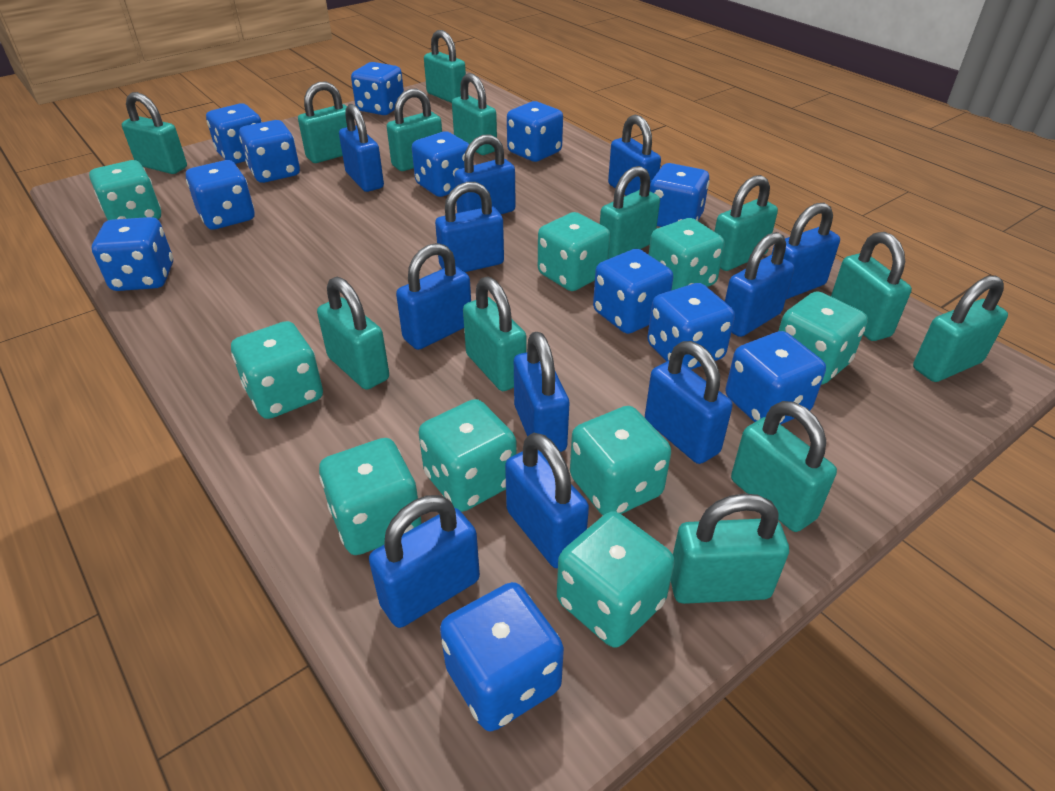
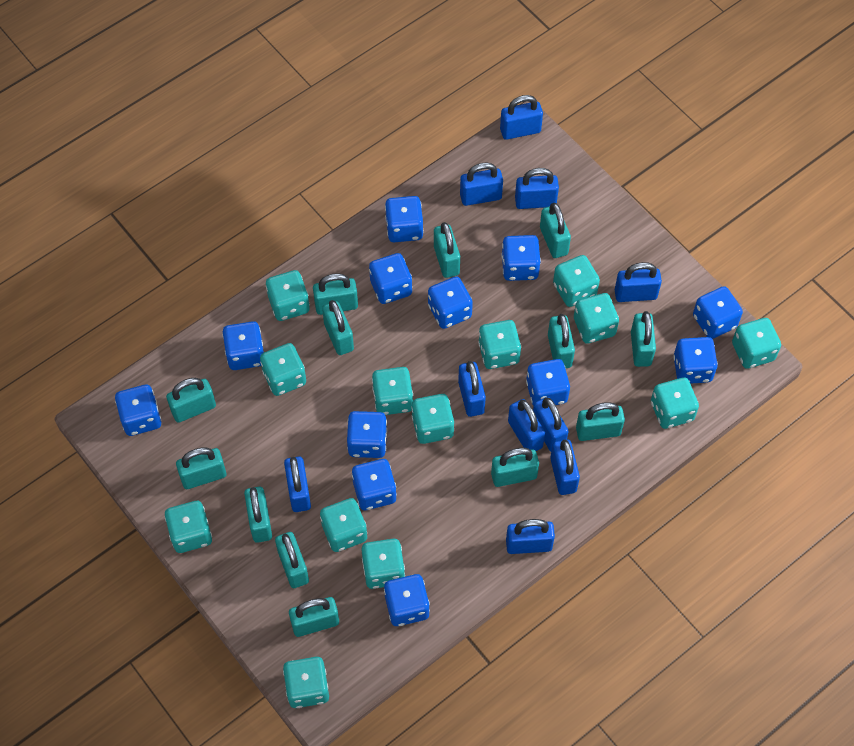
blue padlock: [339,104,384,192] [369,495,480,628] [396,243,471,350] [435,182,504,272] [454,135,516,214] [505,433,589,568] [514,332,569,452] [608,115,661,196] [645,341,733,464] [725,232,794,337] [772,203,840,299] = 11 -> [284,456,311,512] [458,361,486,417] [460,163,503,206] [500,95,543,140] [506,519,555,554] [508,399,545,451] [515,168,559,209] [533,397,569,451] [550,440,580,495] [615,262,662,302] = 10
turquoise dice: [89,160,161,220] [231,321,323,419] [319,438,422,555] [418,399,517,512] [538,212,610,291] [557,511,675,648] [570,406,671,515] [649,218,725,291] [779,291,868,385] = 9 -> [165,501,212,553] [260,343,306,396] [266,270,310,321] [283,657,329,708] [320,498,367,552] [361,539,405,589] [372,367,413,415] [411,394,454,444] [478,320,521,369] [553,255,600,307] [574,293,619,343] [651,377,699,429] [732,318,781,369] = 13

